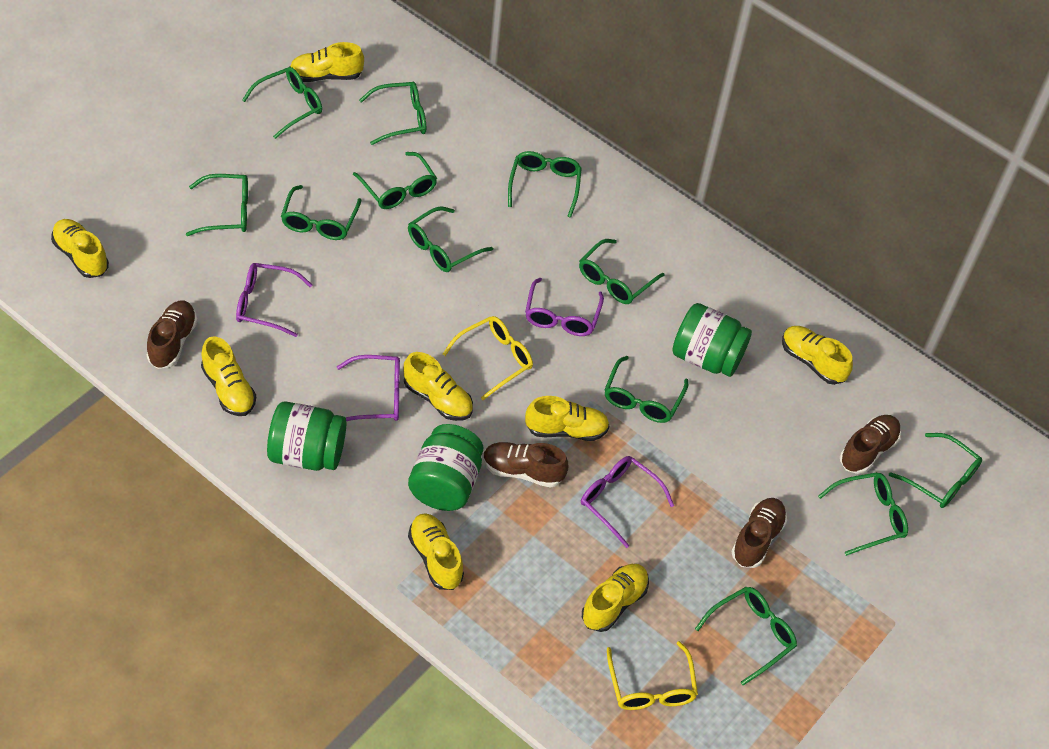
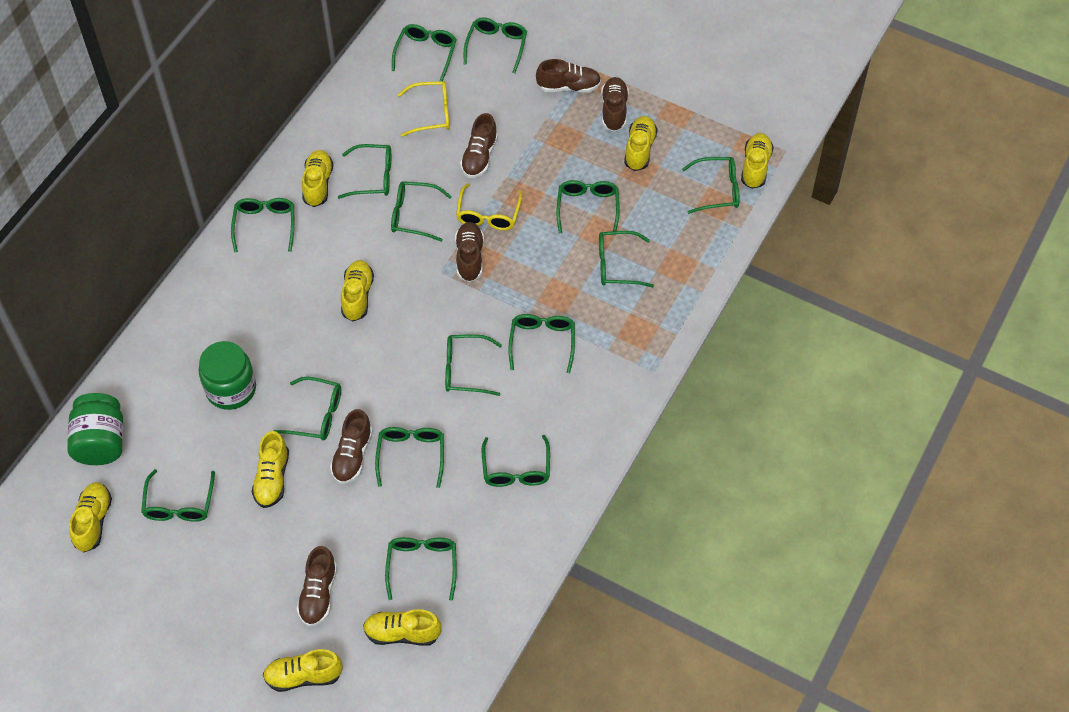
brown shoe: [147,301,197,369] [483,442,568,488] [731,498,787,568] [840,415,901,474] = 4 -> [297,546,337,627] [330,409,373,484] [455,222,484,282] [460,113,498,178] [536,59,601,93] [601,77,629,132] = 6
green glasses: [186,174,248,236] [242,67,322,139] [281,185,361,240] [353,152,437,209] [359,82,426,145] [408,206,493,272] [508,151,582,218] [579,239,665,304] [605,356,688,423] [695,587,797,685] [818,472,908,556] [889,433,982,508] = 12 -> [141,469,215,522] [231,198,294,253] [273,377,341,440] [338,144,391,199] [375,427,444,488] [385,537,457,601] [391,181,452,242] [392,24,457,81] [445,334,502,396] [464,17,527,73] [481,435,550,487] [509,314,575,373] [556,180,619,235] [599,231,654,288] [682,157,740,214] = 15
green jar: [267,401,346,471] [408,424,483,511] [672,303,752,377] = 3 -> [67,393,123,465] [199,341,256,410] = 2
purple glasses: [236,263,312,337] [337,355,400,421] [525,278,604,336] [581,456,674,548] = 4 -> none = 0

